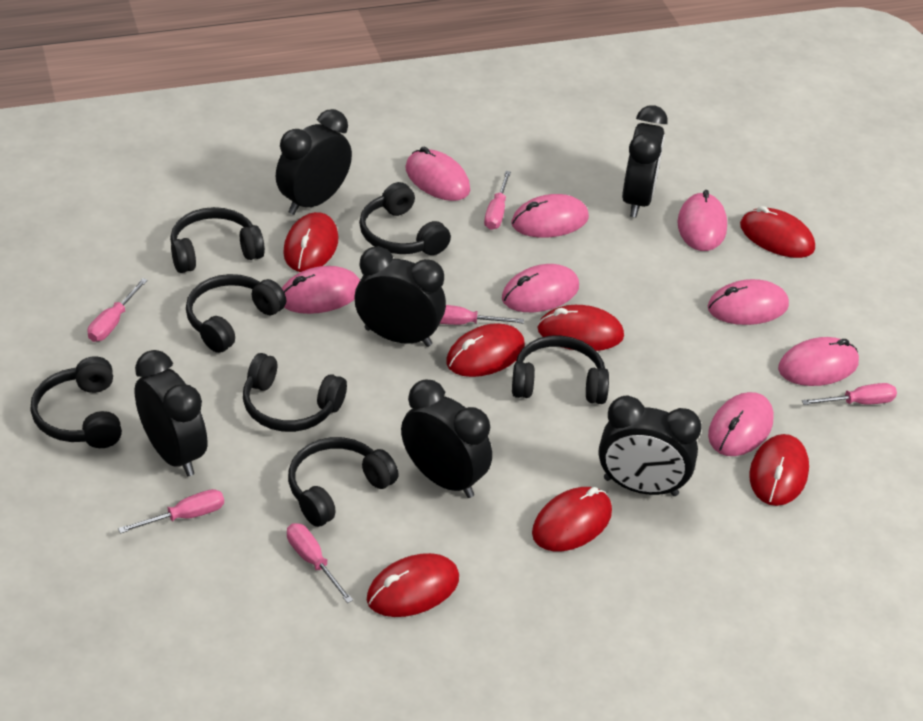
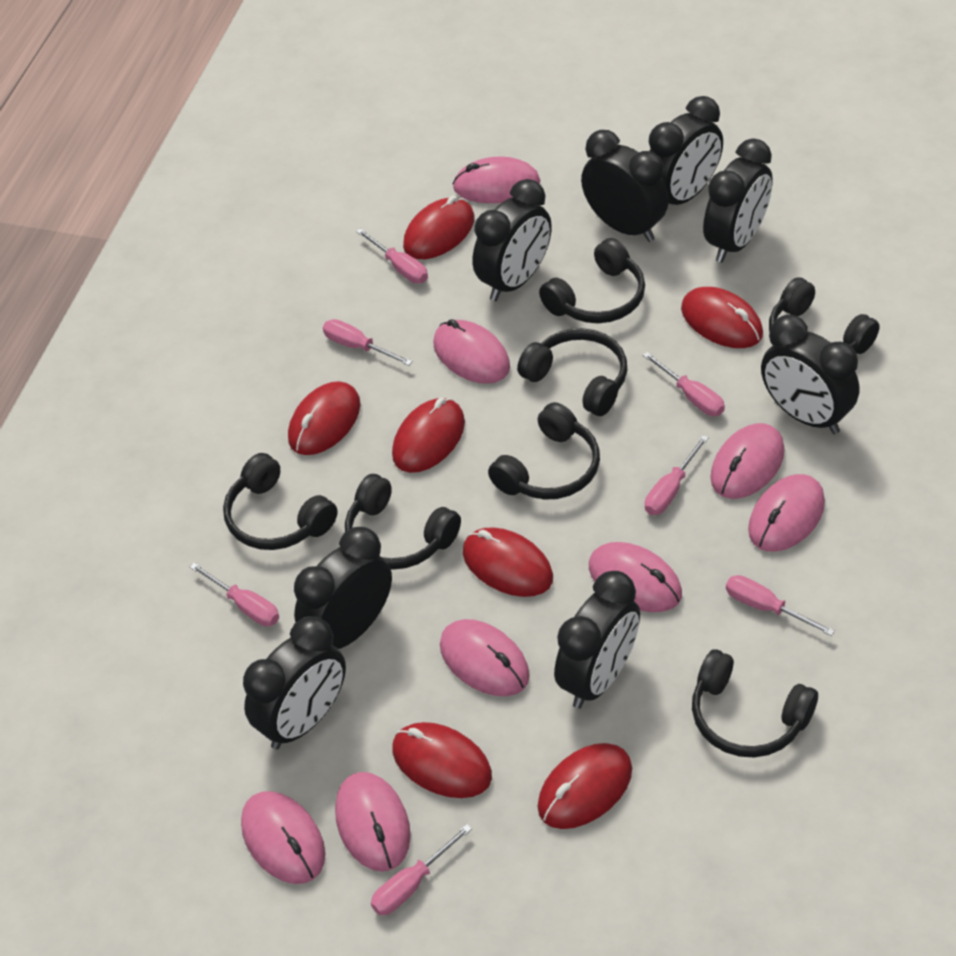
black clock: [134,350,208,476] [276,109,352,215] [354,246,446,347] [401,380,492,498] [599,396,701,496] [622,105,668,217] = 6 -> [243,616,346,749] [294,527,392,649] [473,179,552,301] [554,571,640,709] [581,130,669,242] [649,96,723,205] [703,138,773,263] [761,315,859,434] = 8
pink screwdriver: [88,278,148,342] [118,489,224,534] [287,523,353,603] [439,305,524,325] [484,171,511,230] [802,383,897,405] = 6 -> [190,563,279,626] [323,319,412,366] [356,228,428,284] [371,824,472,915] [643,352,725,416] [645,435,709,515] [726,575,835,636] = 7

